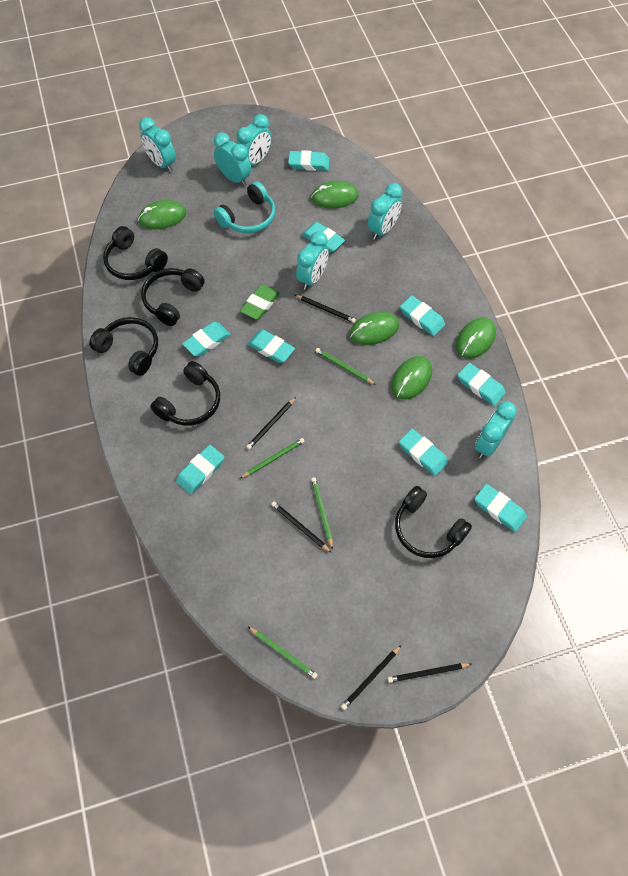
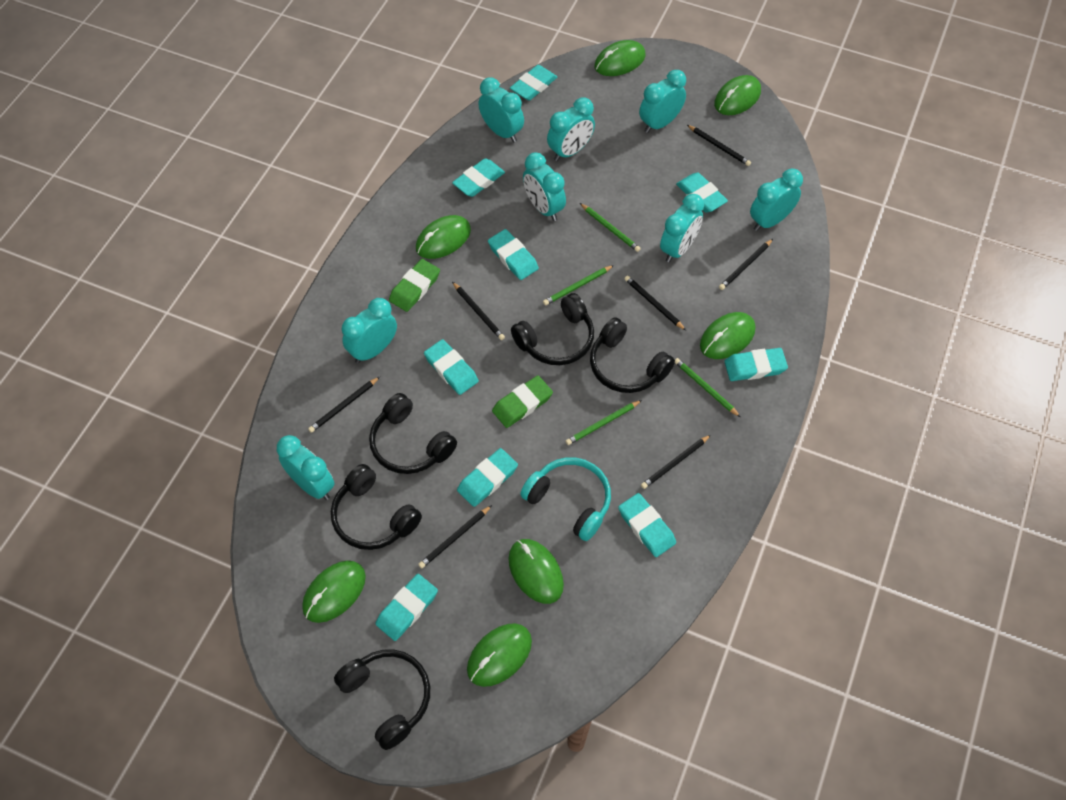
black pencil: [246,397,296,450] [271,501,331,552] [295,295,356,323] [341,645,401,710] [388,663,471,683] = 5 -> [308,377,380,433] [418,505,492,568] [452,282,505,340] [624,276,686,331] [641,435,711,489] [687,125,751,166] [719,239,773,290] = 7
green eraser: [240,284,280,320] = 1 -> [389,259,440,312] [492,375,553,428] = 2
green mouse: [138,200,186,229] [311,181,359,209] [349,312,399,345] [391,356,432,400] [456,317,496,359] = 5 -> [302,560,366,623] [416,215,471,259] [467,623,532,687] [508,539,564,604] [595,40,646,76] [700,312,755,359] [714,75,761,115] = 7
turquoise clock: [139,117,176,172] [214,133,251,186] [236,114,272,165] [296,231,329,290] [368,183,402,240] [475,401,517,459] = 6 -> [277,435,335,500] [342,298,397,363] [478,77,524,142] [523,152,566,221] [547,98,595,161] [639,70,686,133] [660,194,704,263] [750,169,803,231] = 8

